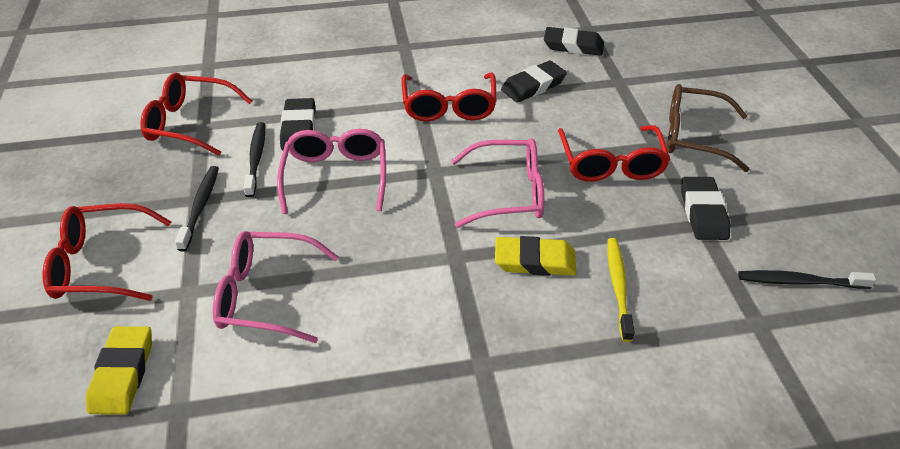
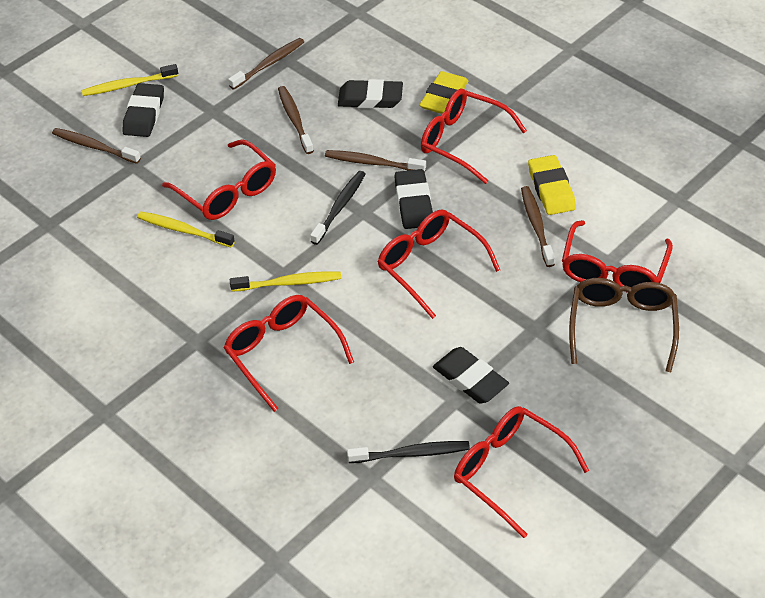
black toothbrush: [175,166,219,251] [244,122,265,197] [738,270,876,289] = 3 -> [310,171,365,245] [347,441,470,463] = 2
brown toothbrush: none = 0 -> [52,128,141,164] [228,38,304,90] [278,86,314,154] [325,150,426,172] [521,186,555,267] = 5
pink glasses: [213,231,339,343] [277,129,386,214] [451,138,544,228] = 3 -> none = 0
red glasses: [42,203,171,301] [140,73,252,156] [402,73,497,121] [558,125,670,182] = 4 -> [162,139,276,220] [224,295,354,412] [378,209,500,319] [421,89,527,184] [454,406,589,538] [562,220,673,293] = 6
yellow toothbrush: [607,238,635,342] = 1 -> [81,64,178,96] [137,211,235,247] [230,271,341,292] = 3

